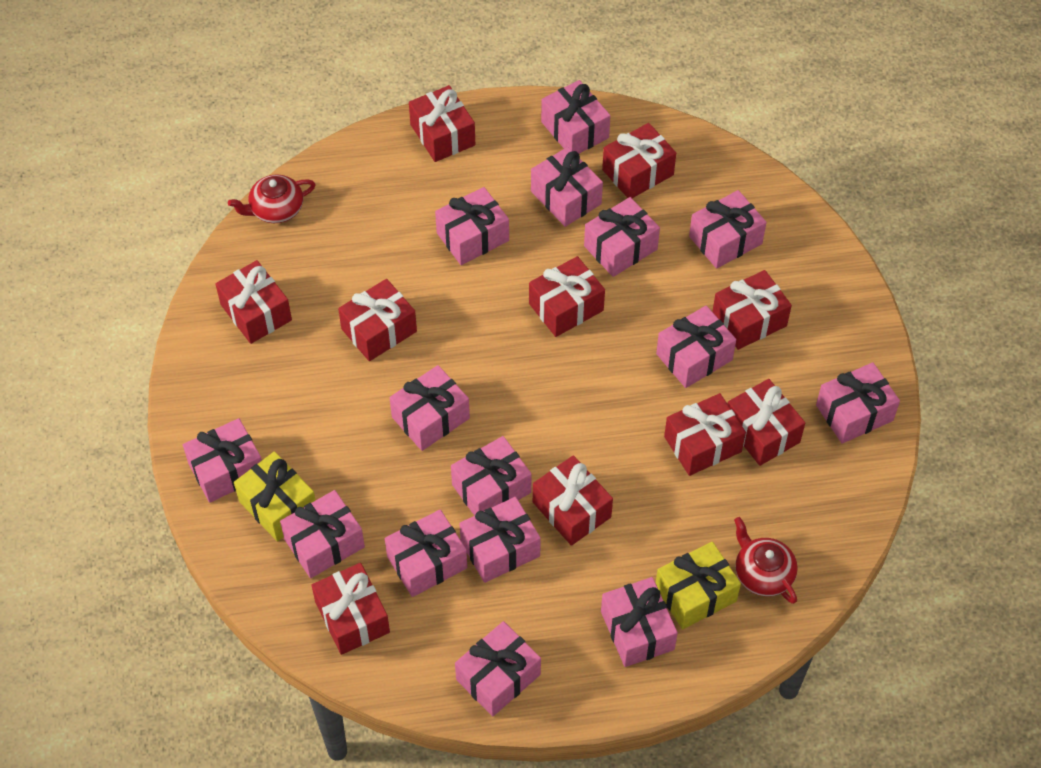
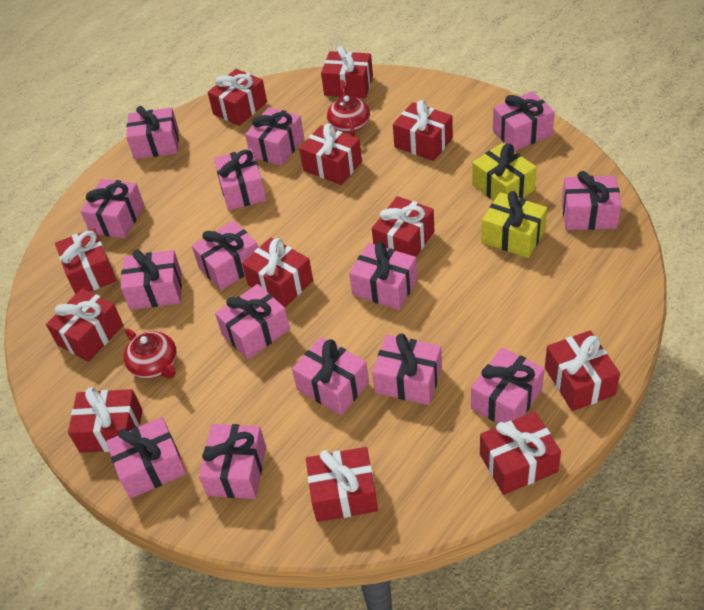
red gift: [215,260,292,344] [311,563,390,655] [338,279,417,361] [409,85,475,162] [529,256,605,337] [533,455,613,546] [602,123,676,198] [664,393,746,476] [712,270,792,350] [728,379,805,466] = 10 -> [46,288,123,362] [55,228,117,295] [68,387,142,453] [208,69,267,126] [242,237,313,307] [299,124,362,185] [306,447,378,522] [321,46,373,98] [372,196,434,257] [393,100,453,161] [480,412,561,495] [545,330,620,411] = 12

